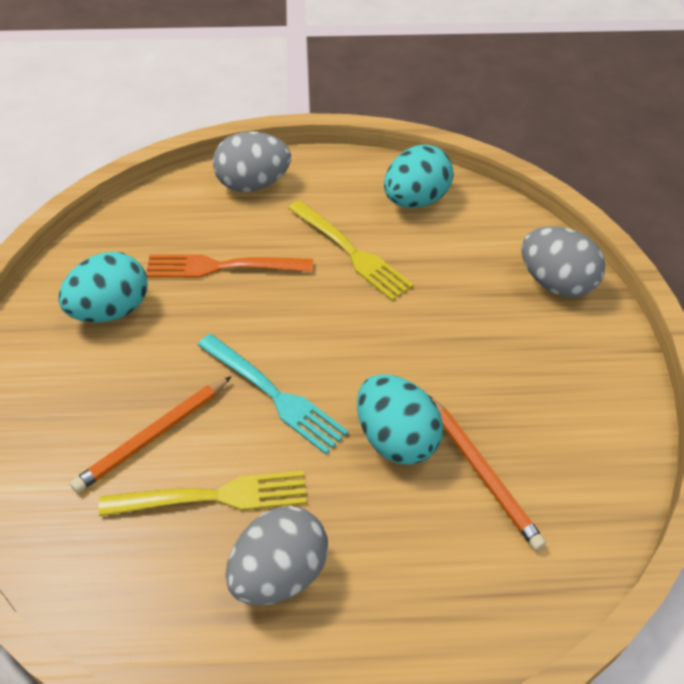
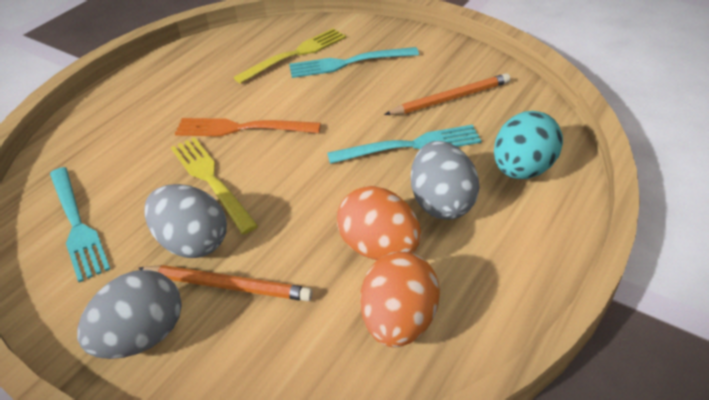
orange egg: none = 0 -> [337,186,421,260] [360,252,440,347] = 2
turquoise egg: [58,252,148,322] [357,374,443,465] [384,144,454,208] = 3 -> [494,111,563,179] = 1
turquoise fork: [198,334,349,454] = 1 -> [50,167,110,282] [289,47,419,78] [327,125,481,164] = 3

